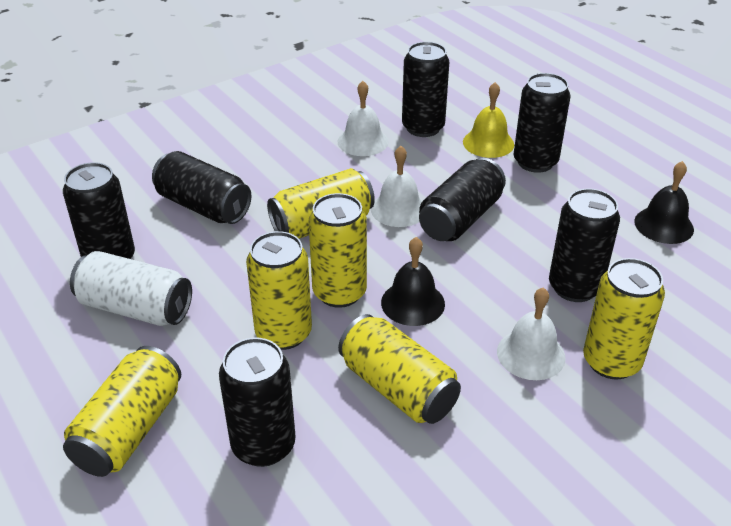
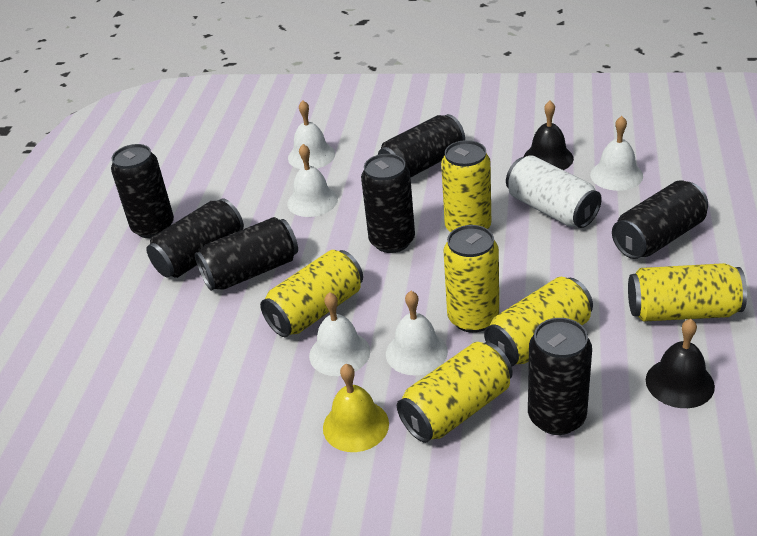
white bell: [338,81,389,156] [371,146,422,227] [497,287,566,380] = 3 -> [287,144,338,217] [288,100,335,169] [309,292,370,376] [386,291,448,376] [590,116,643,191] = 5

